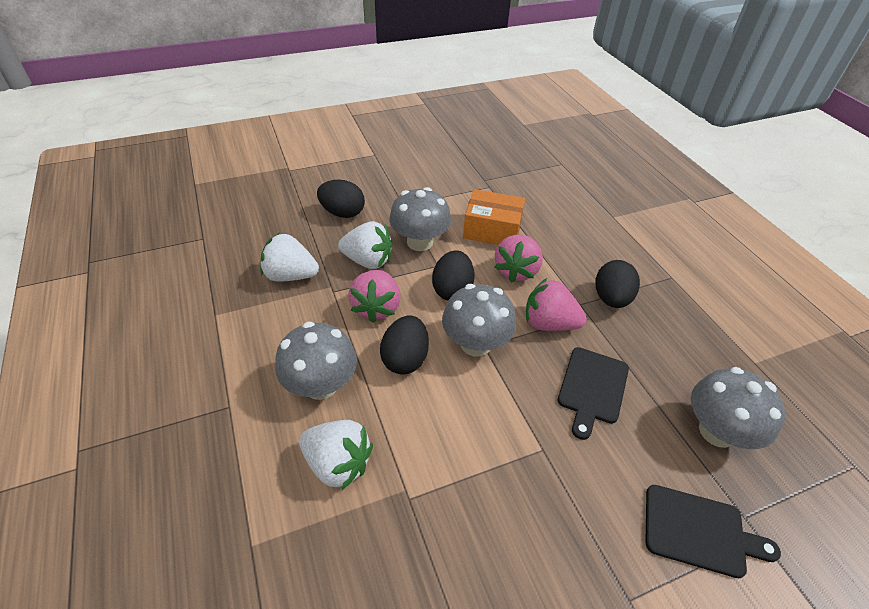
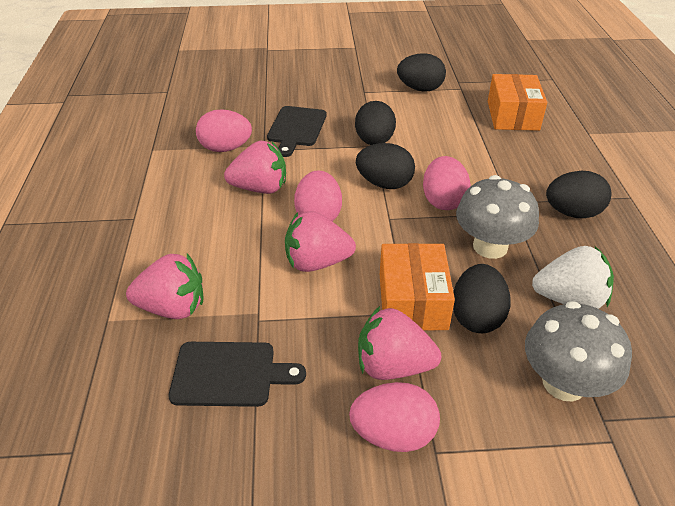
black egg: [317,179,365,218] [380,315,429,374] [432,250,475,301] [596,260,640,308] = 4 -> [355,101,396,145] [356,143,415,189] [397,53,446,92] [453,264,511,333] [546,171,611,218] = 5
grey mushroom: [275,322,357,400] [389,187,451,251] [442,284,516,357] [691,367,785,449] = 4 -> [456,175,539,259] [525,301,632,402] = 2
orange box: [463,189,525,245] = 1 -> [380,243,455,330] [488,74,547,131] = 2
pink egg: none = 0 -> [196,109,252,152] [294,170,342,222] [349,382,440,452] [423,156,471,210] = 4
pink strawberry: [348,270,401,323] [495,234,543,283] [526,278,587,331] = 3 -> [126,254,203,319] [224,141,286,194] [285,211,356,272] [358,306,441,380] = 4
white strawberry: [260,233,319,282] [299,420,373,490] [338,221,392,269] = 3 -> [532,246,614,309] = 1

